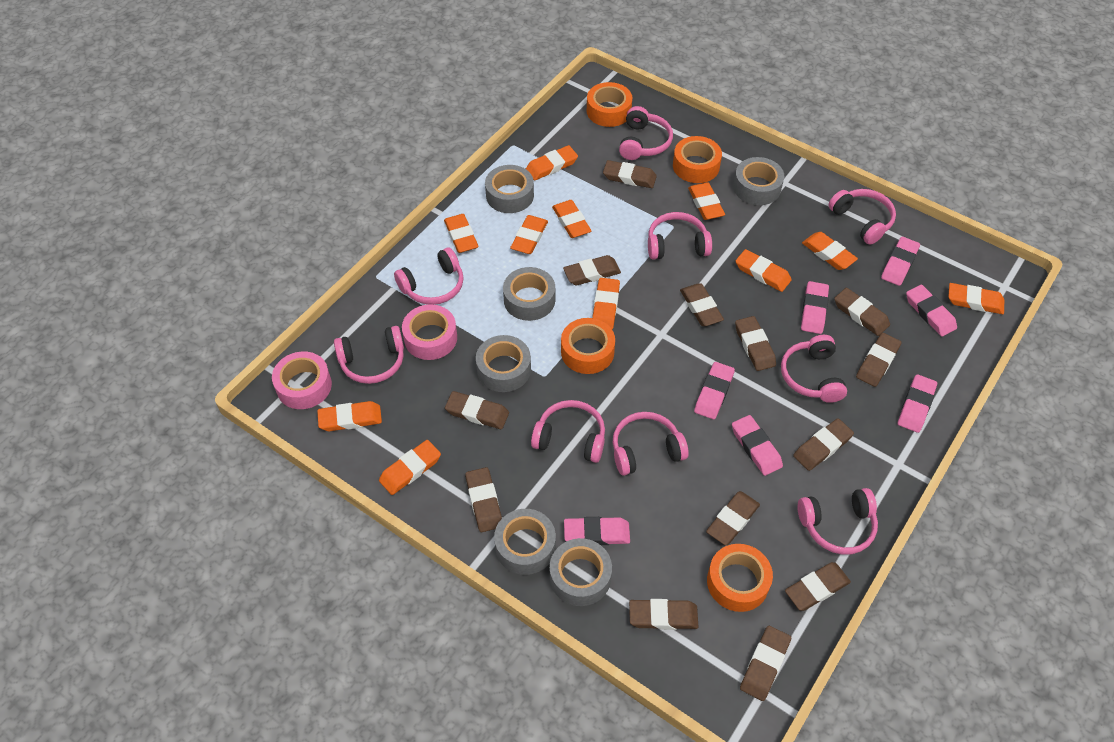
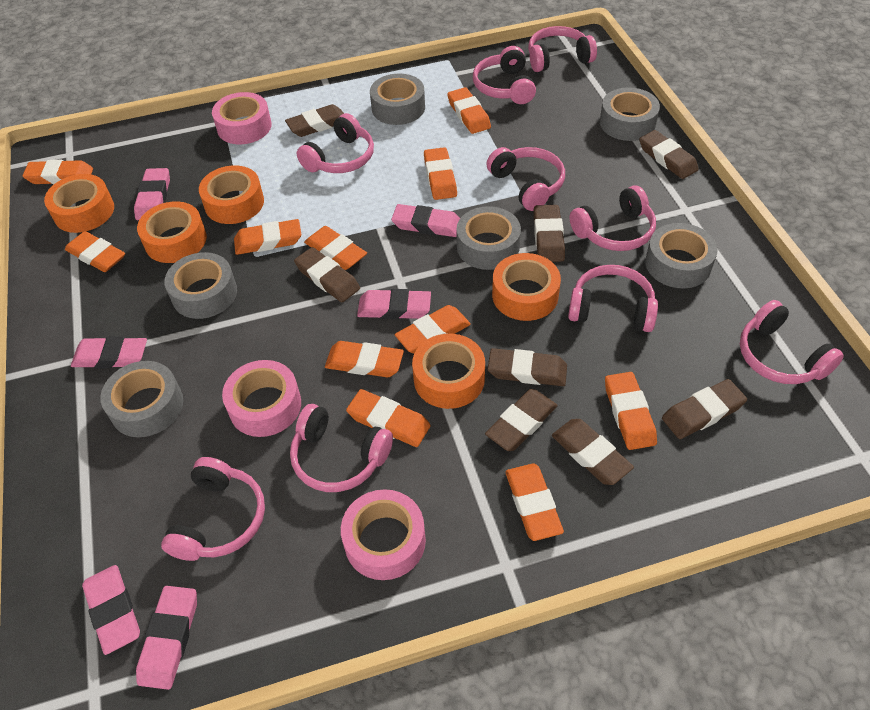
brown eraser: [445,391,509,429] [465,467,502,532] [563,255,621,285] [603,160,657,188] [629,599,699,630] [680,283,724,326] [706,491,760,545] [735,316,776,371] [740,626,791,701] [785,562,851,611] [793,418,854,471] [834,288,890,336] [856,333,902,387] = 13 -> [285,104,344,137] [294,247,360,302] [485,389,558,451] [488,348,567,386] [534,205,565,262] [552,419,634,485] [639,130,699,179] [662,379,747,439] = 8
orange tape: [561,318,615,374] [587,82,632,127] [673,136,722,183] [707,544,773,612] = 4 -> [44,174,114,233] [137,201,207,263] [199,165,264,224] [412,334,485,409] [492,253,561,321] = 5
pink eraser: [564,517,630,545] [694,362,735,419] [732,415,783,476] [801,281,829,334] [881,237,920,286] [898,374,937,433] [906,285,957,336] = 7 -> [71,337,147,368] [82,565,140,655] [134,168,170,220] [136,586,197,690] [357,289,431,319] [391,204,460,237] = 6
pink tape: [272,351,332,409] [402,304,457,360] = 2 -> [212,92,272,144] [222,360,301,437] [341,489,426,580] = 3

